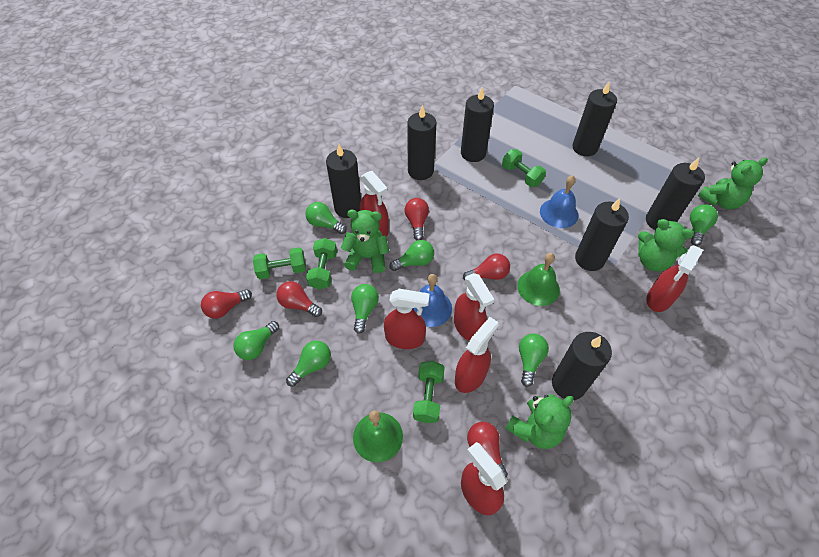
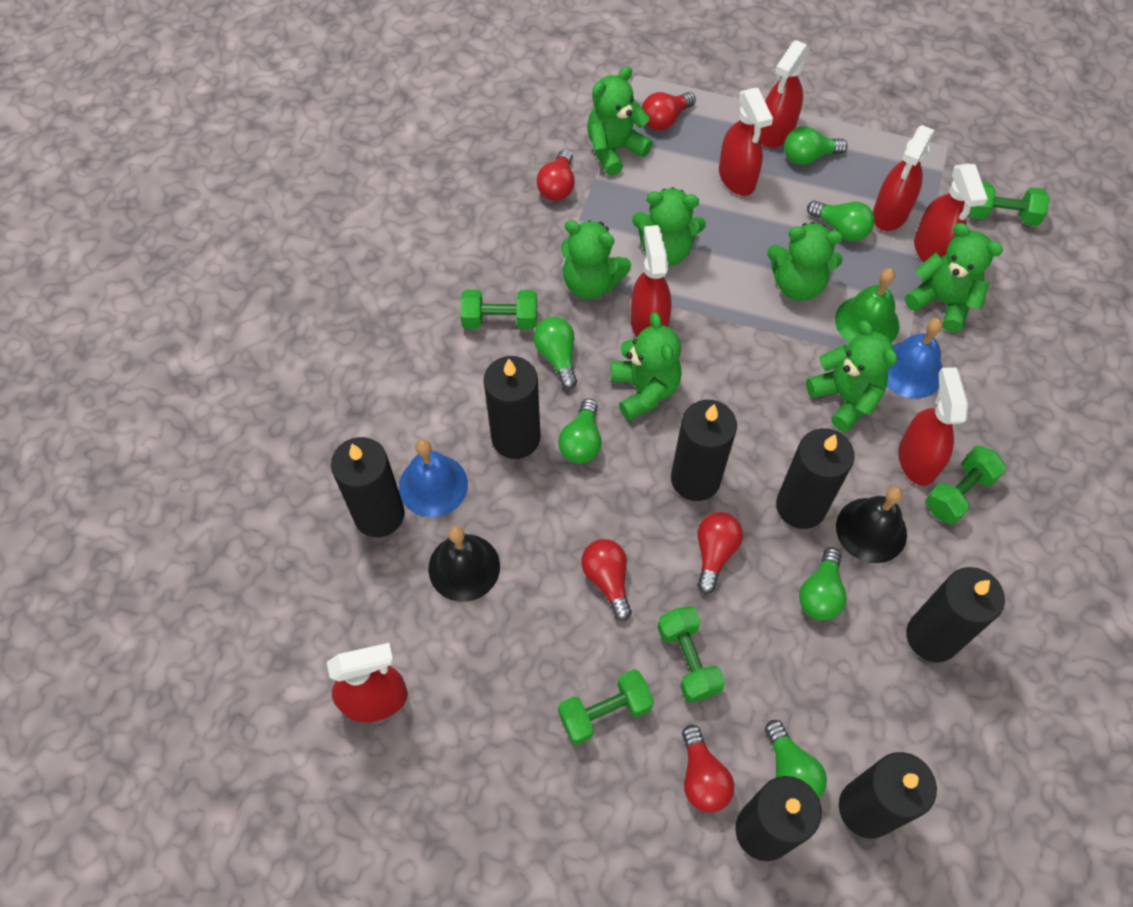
black bell: none = 0 -> [428,526,500,602] [836,486,907,563] = 2
green bell: [353,411,403,463] [517,253,560,306] = 2 -> [835,268,899,343] = 1
green dumbbell: [253,247,306,279] [306,238,337,290] [413,361,445,423] [502,149,546,187] = 4 -> [461,289,537,329] [558,669,654,745] [657,606,725,703] [925,446,1006,524] [969,182,1050,226] = 5
green light bulb: [234,321,279,360] [286,341,331,387] [305,202,347,234] [351,284,379,334] [389,240,434,271] [519,333,549,387] [690,204,718,246] = 7 -> [533,317,577,389] [558,399,601,464] [765,720,827,798] [784,126,848,165] [799,548,847,620] [807,200,874,241] = 6
green teddy bear: [341,210,389,273] [505,394,574,449] [638,219,694,272] [698,157,768,209] = 4 -> [561,220,631,299] [587,67,653,176] [611,312,681,421] [632,187,706,266] [767,222,843,301] [806,320,897,432] [905,223,1003,333] = 7
red spray bottle: [360,171,389,237] [384,289,430,349] [454,273,495,341] [455,317,499,393] [461,442,507,516] [646,245,703,312] = 6 -> [327,643,408,723] [630,225,672,337] [719,88,773,196] [759,40,809,148] [873,125,935,231] [898,367,968,486] [914,163,988,262] = 7

